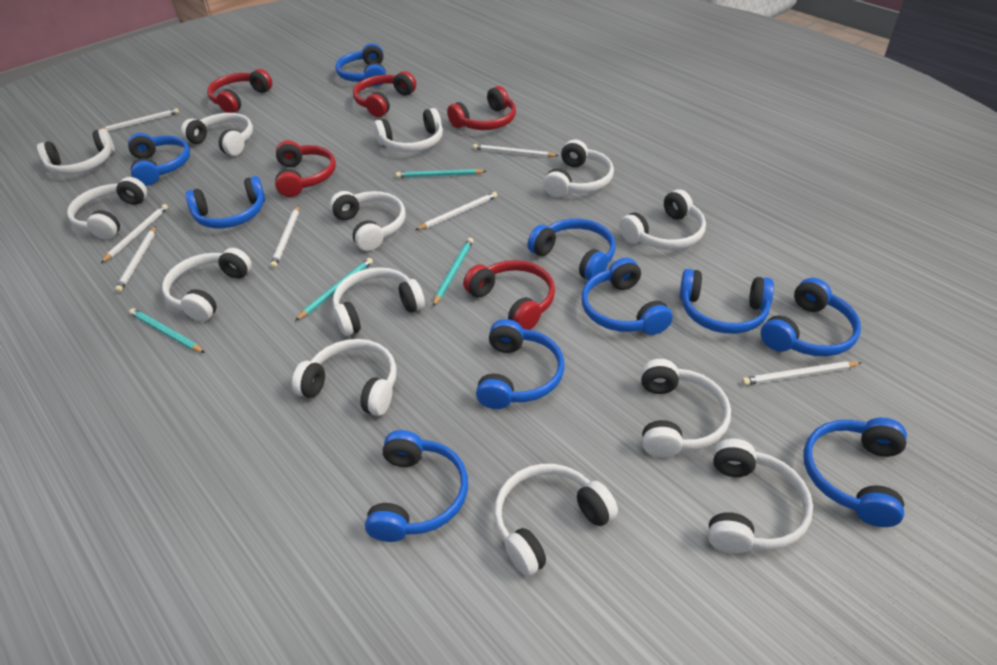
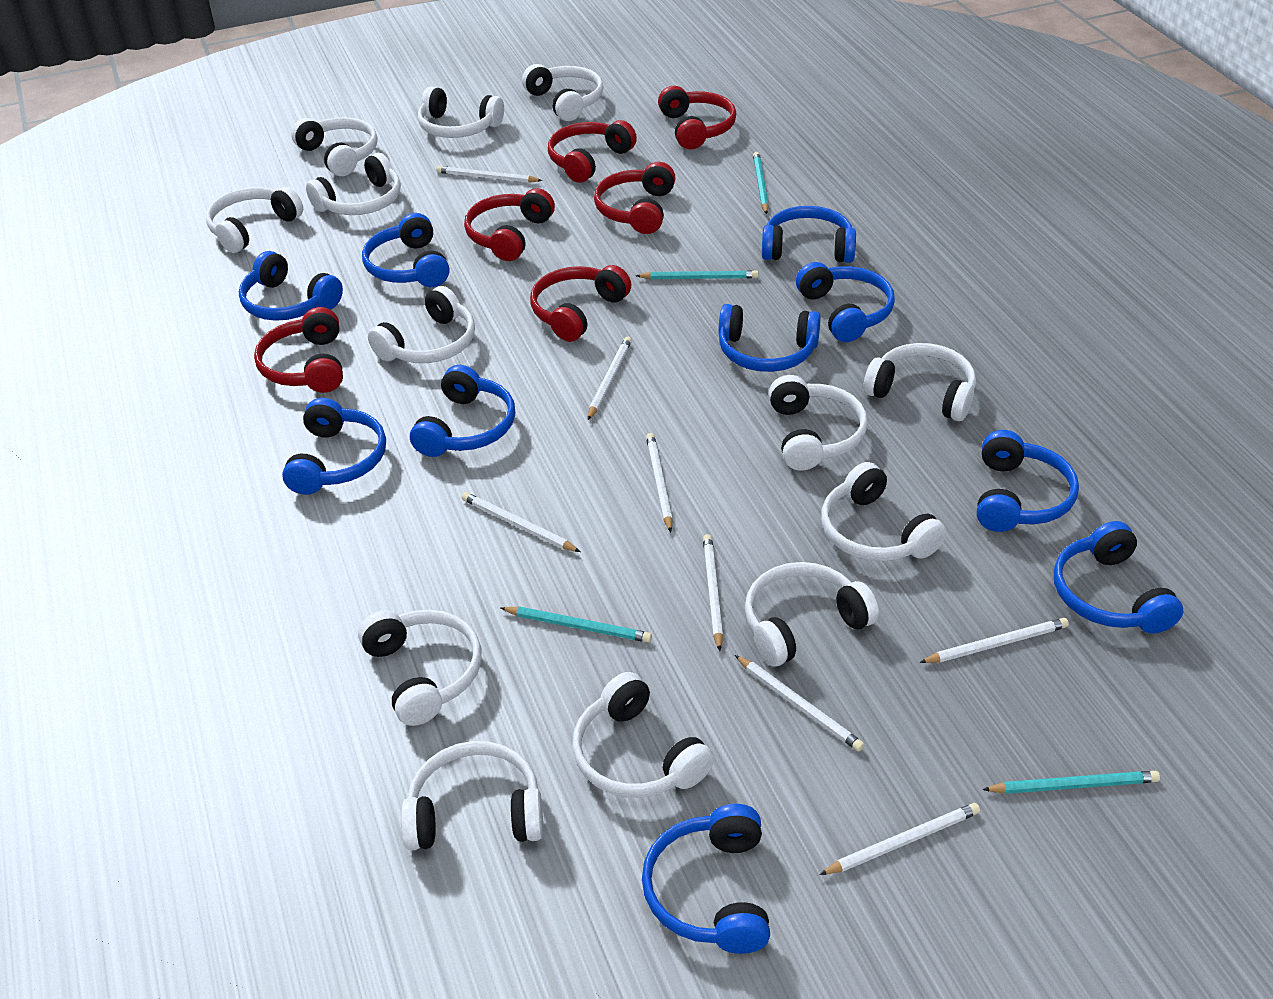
red headphones: [207,69,272,113] [275,140,336,197] [353,71,416,117] [447,86,516,130] [463,260,555,330] = 5 -> [254,307,343,393] [464,188,555,261] [530,265,631,342] [548,120,637,183] [594,162,676,234] [658,86,736,149] = 6
white pencil: [99,108,179,131] [101,204,168,263] [115,226,156,293] [270,205,299,268] [416,192,497,230] [473,144,559,157] [742,361,861,385] = 7 -> [436,166,543,183] [462,492,580,552] [588,337,632,420] [646,433,673,532] [703,534,723,651] [735,655,864,751] [819,803,980,875] [919,618,1069,663] = 8

